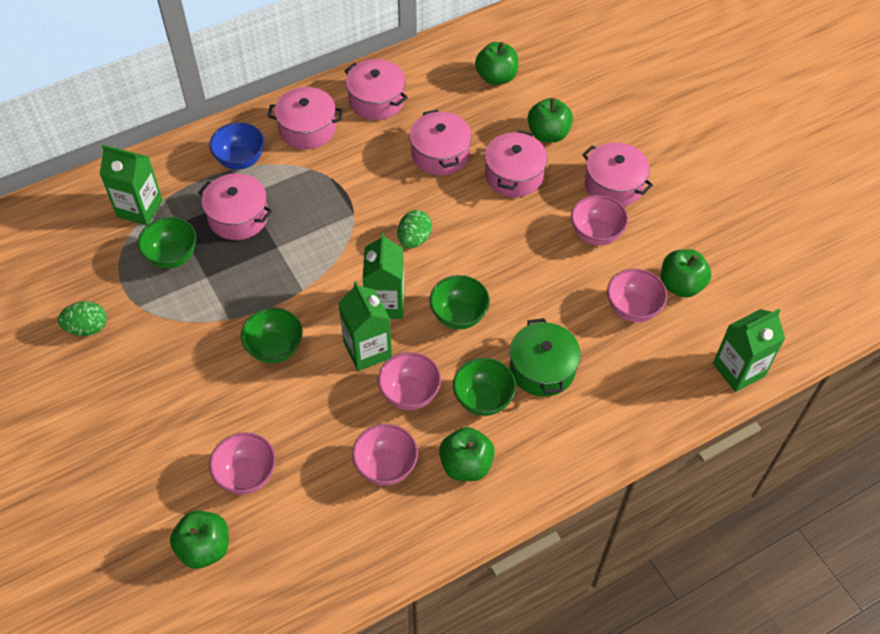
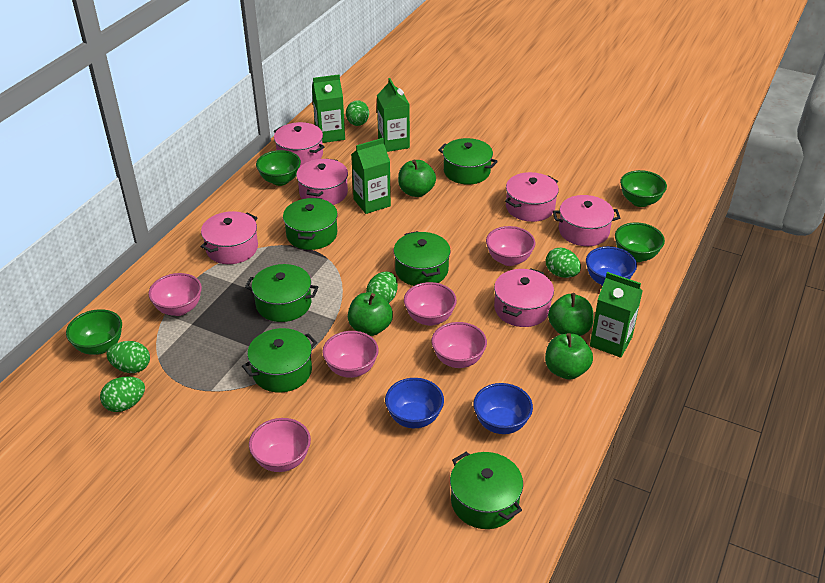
blue bowl: [209,122,264,170] = 1 -> [385,378,444,428] [473,383,533,434] [586,246,637,286] = 3
green apple: [170,510,229,569] [439,427,495,481] [475,42,518,85] [527,98,573,142] [661,249,711,297] = 5 -> [348,292,393,336] [398,159,436,197] [545,333,593,380] [548,293,594,336] = 4
green egg: [58,301,107,336] [397,210,432,248] = 2 -> [100,376,145,412] [107,341,150,373] [346,100,369,126] [366,272,398,303] [546,248,581,278] = 5
green pot: [510,318,581,397] = 1 -> [242,328,317,393] [245,264,318,322] [283,198,338,250] [394,231,451,286] [438,138,498,185] [450,452,523,529] = 6
pink bowl: [209,432,276,495] [352,424,418,486] [378,352,441,410] [571,195,628,246] [607,269,667,322] = 5 -> [148,273,202,316] [249,418,311,472] [322,331,379,378] [404,282,457,326] [431,322,487,368] [486,226,535,266] = 6

